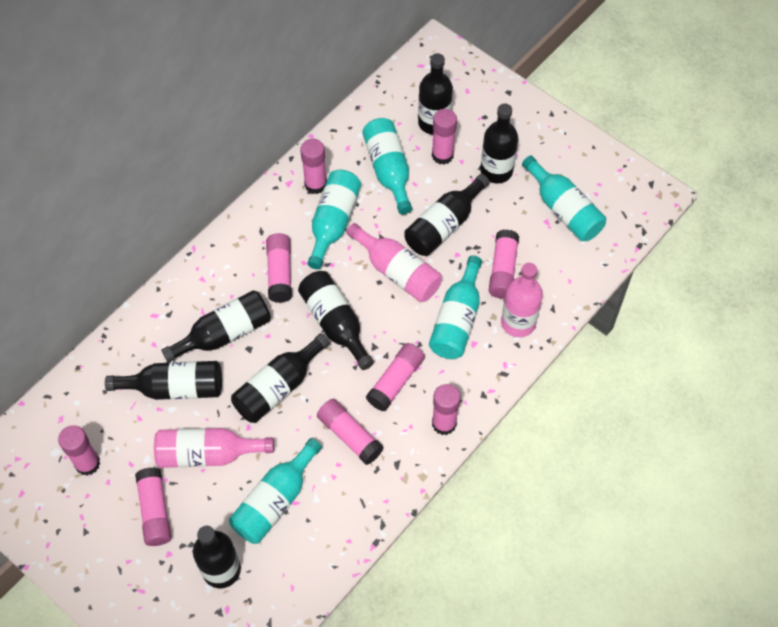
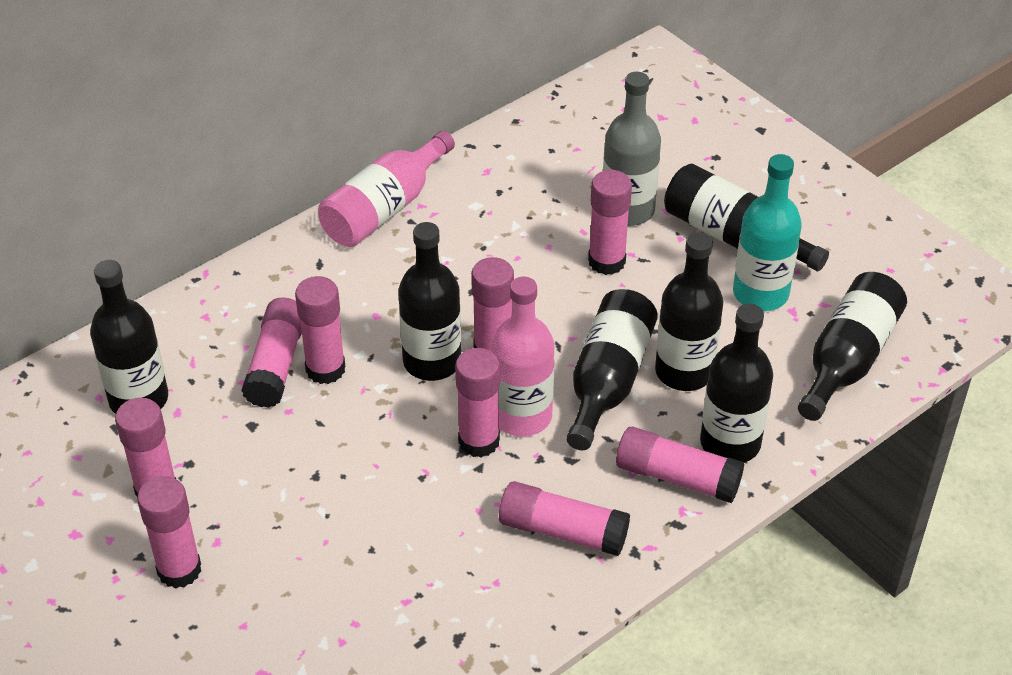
black bottle: [105,361,222,400] [161,290,271,363] [193,526,241,588] [231,333,330,423] [298,271,374,370] [404,174,490,256] [418,53,453,135] [480,103,518,184] = 8 -> [90,260,168,414] [398,222,461,381] [566,289,658,450] [655,232,723,391] [664,164,829,271] [700,304,773,463] [798,272,907,421] = 7
grey bottle: none = 0 -> [603,72,661,226] = 1
pink bottle: [154,428,274,468] [347,223,442,302] [501,263,543,337] = 3 -> [318,131,455,247] [492,276,554,437] = 2
turquoise bottle: [229,438,322,544] [307,170,361,269] [362,118,412,214] [429,256,482,359] [522,156,606,241] = 5 -> [733,154,802,311] = 1

